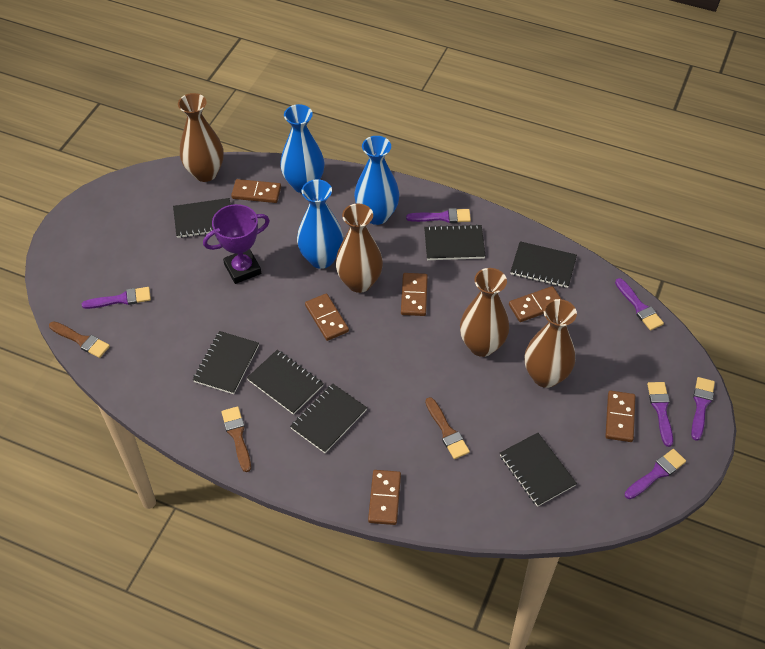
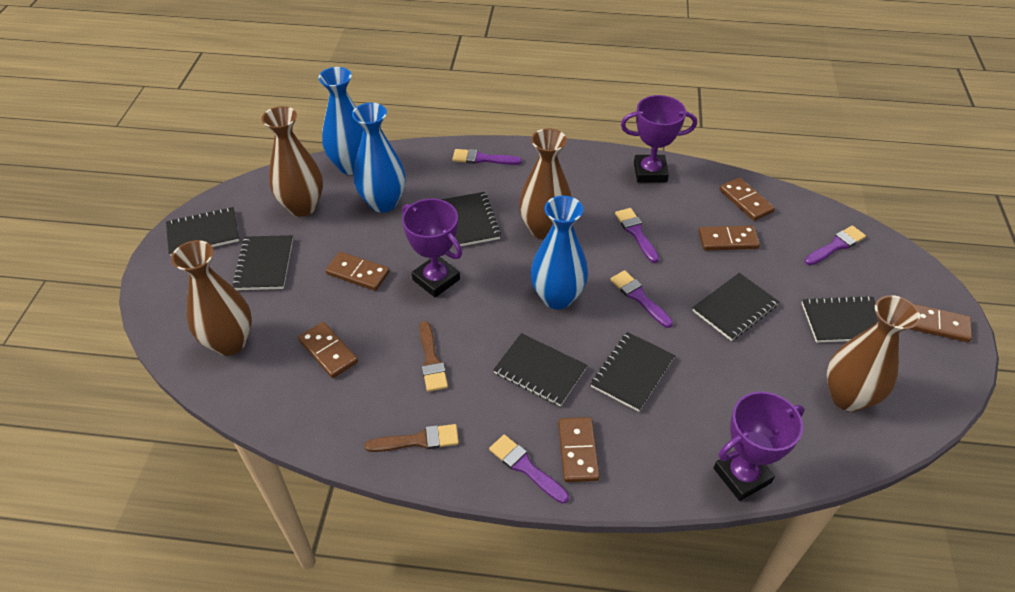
brown brush: [49,321,110,358] [221,406,251,472] [425,397,470,459] = 3 -> [365,424,459,452] [419,321,448,392] = 2
purple brush: [82,287,151,309] [406,208,471,223] [615,278,664,330] [625,449,686,499] [647,382,673,447] [691,377,715,441] = 6 -> [452,149,522,165] [489,434,569,504] [610,270,673,328] [615,208,659,263] [805,225,866,265] = 5
purple trophy: [203,204,270,284] = 1 -> [402,199,462,297] [621,95,697,183] [714,391,805,501] = 3

